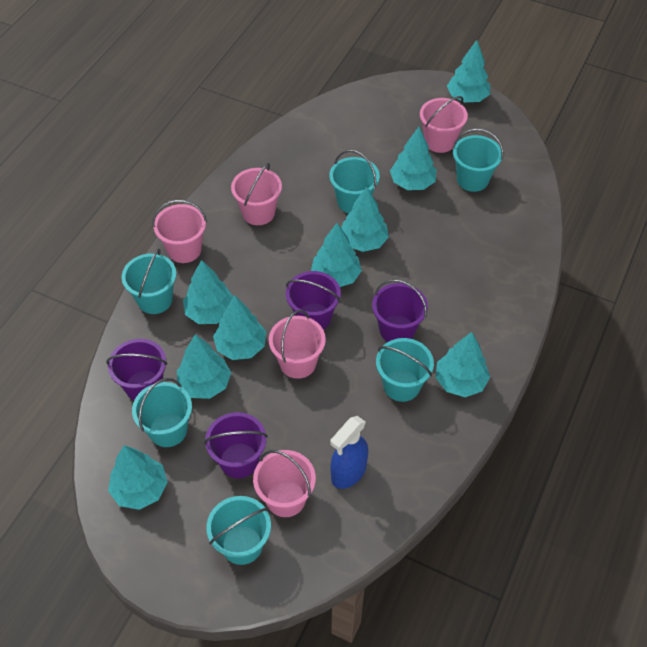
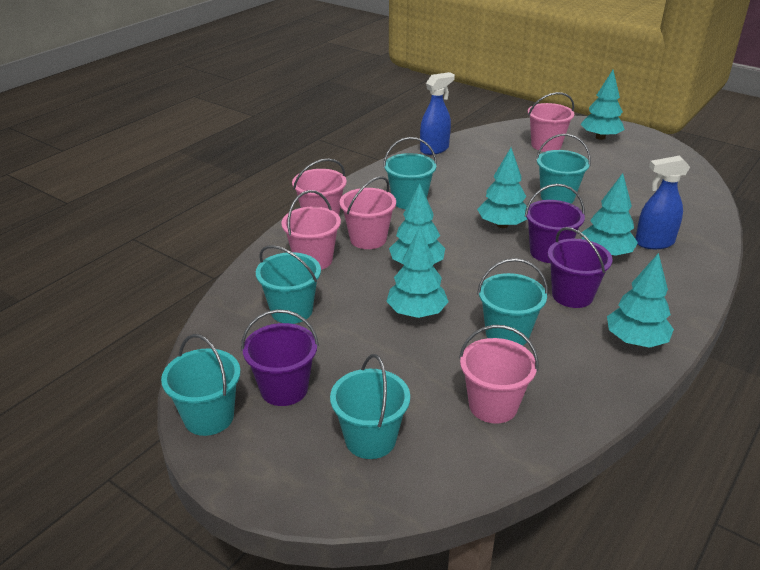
blue spray bottle: [330,416,368,489] = 1 -> [420,72,455,155] [635,156,690,249] = 2
purple bucket: [106,339,167,400] [204,412,268,478] [286,271,341,330] [372,279,428,342] = 4 -> [241,309,319,406] [525,184,585,263] [548,227,613,308] = 3
turquoise tree: [108,445,168,510] [177,334,231,399] [183,260,233,324] [213,295,266,360] [311,223,362,287] [341,187,389,252] [390,127,437,190] [435,332,490,397] [447,40,490,102] = 9 -> [386,227,449,318] [389,183,445,264] [477,148,527,228] [581,70,625,140] [581,173,638,256] [607,253,674,348] = 6

